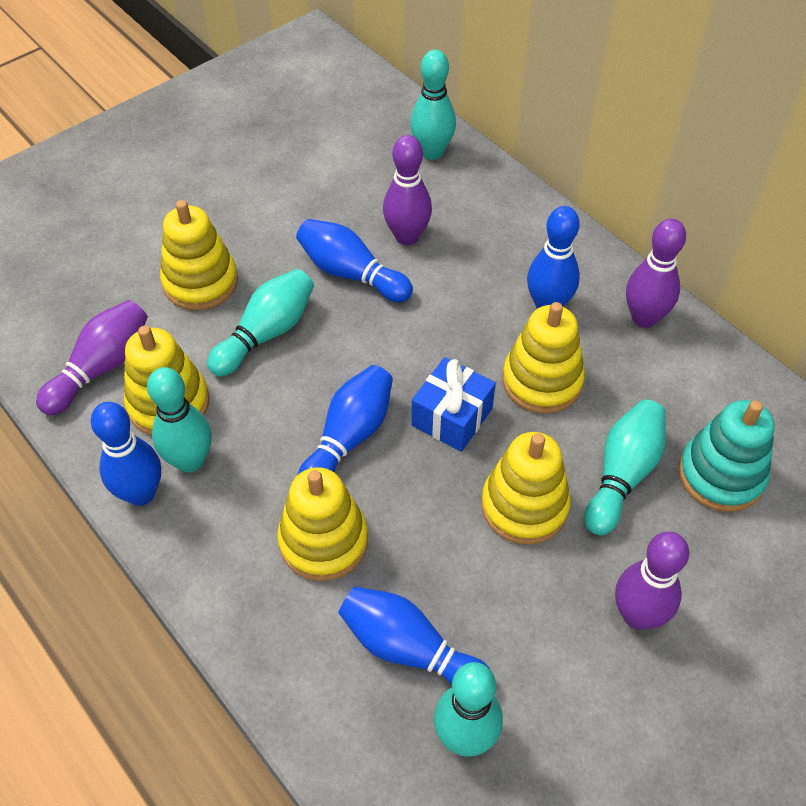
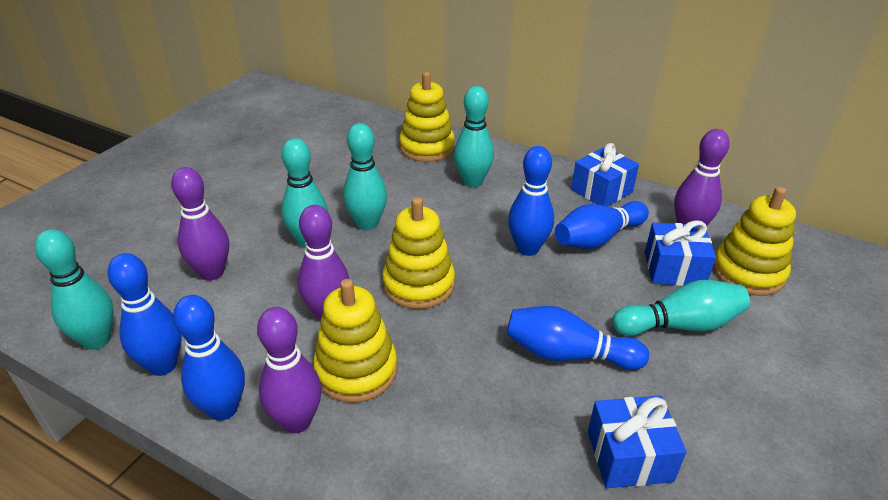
blue gift: [411,357,496,452] = 1 -> [571,143,639,207] [588,396,686,488] [645,220,716,286] = 3
turquoise stacking toy: [678,400,775,512] = 1 -> none = 0
yellow stacking toy: [124,326,209,435] [160,200,238,310] [277,467,368,581] [481,432,571,545] [503,302,585,414] = 5 -> [313,279,398,403] [382,197,455,309] [399,72,455,162] [713,186,796,296] = 4

